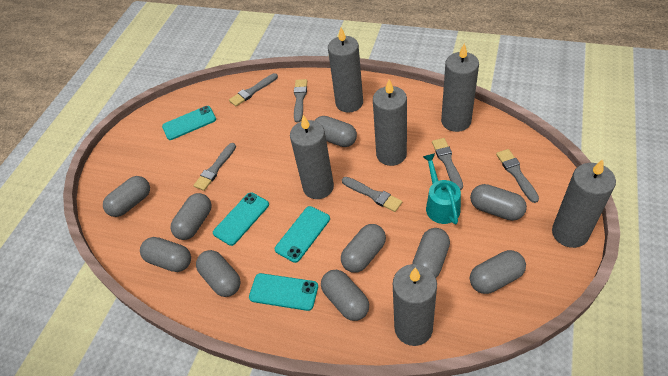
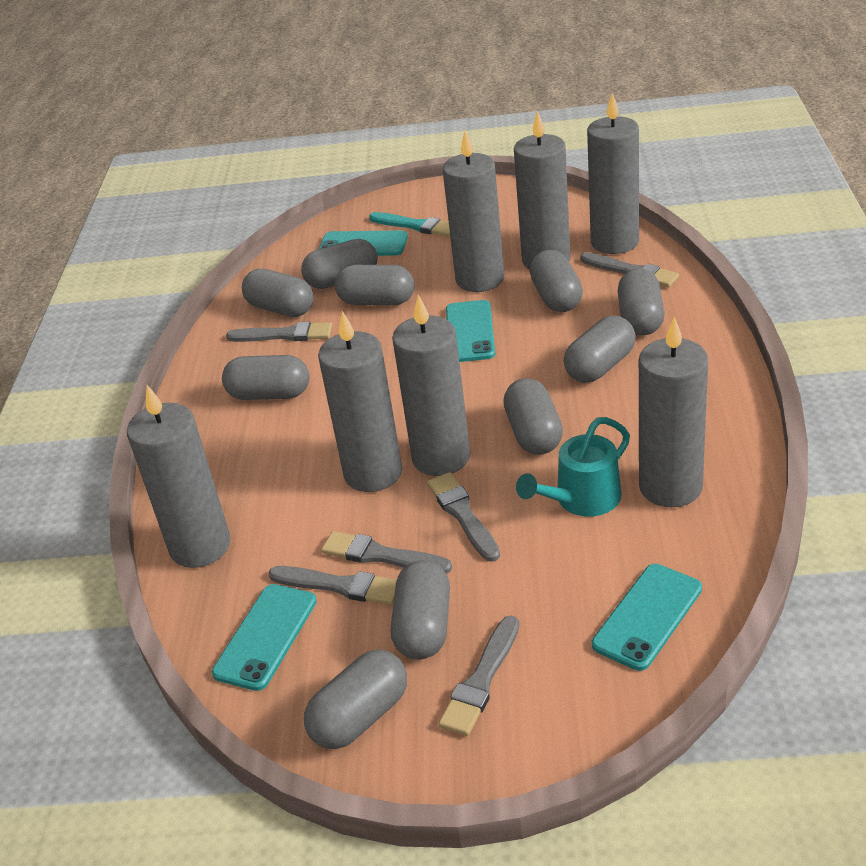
grey candle: [290,115,334,199] [328,28,363,113] [373,79,407,166] [393,264,437,346] [441,43,479,132] [552,159,616,248] = 6 -> [127,385,231,568] [318,311,402,492] [392,295,470,476] [443,131,504,292] [514,111,570,269] [587,93,639,254] [639,317,708,507] = 7
turquoise brush: none = 0 -> [369,212,450,236] = 1

